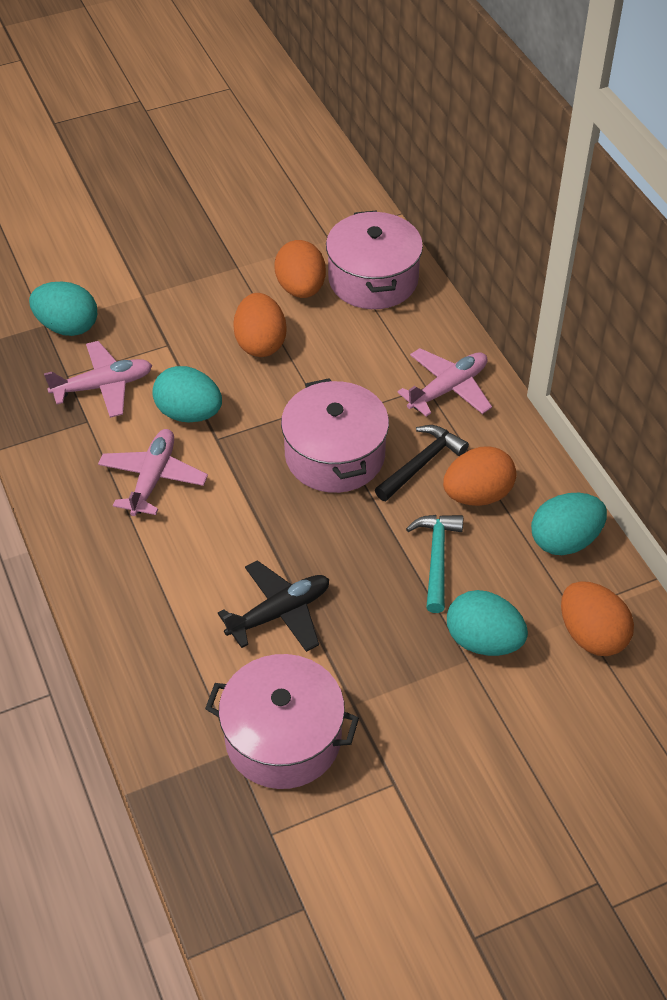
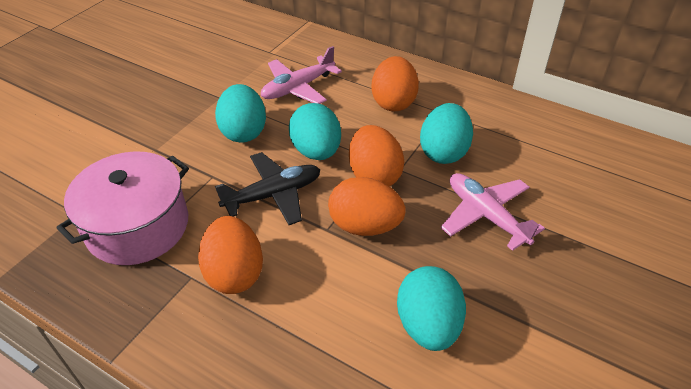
black hammer: [375,425,469,501] = 1 -> none = 0
pink plane: [44,341,152,418] [98,429,208,516] [397,348,492,417] = 3 -> [261,46,342,104] [441,173,545,251] = 2
pink pot: [205,654,359,789] [281,378,389,493] [326,211,423,309] = 3 -> [57,151,189,265] = 1
turquoise hammer: [406,515,463,613] = 1 -> none = 0

